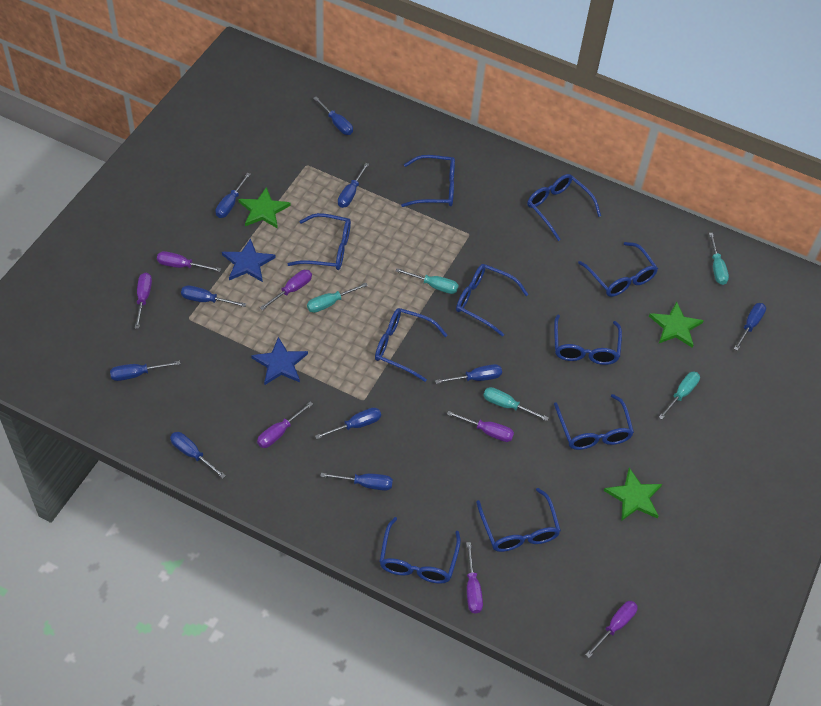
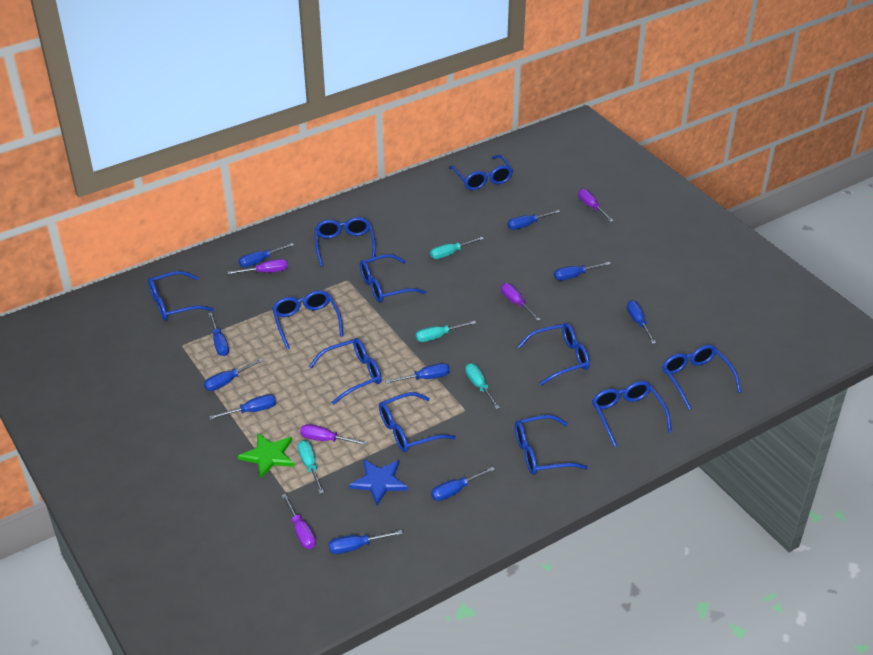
blue glasses: [288,213,351,270] [375,308,447,382] [379,517,461,584] [401,155,455,207] [456,264,529,337] [476,488,561,552] [527,174,601,241] [554,315,622,365] [554,394,634,450] [578,242,658,297] = 10 -> [148,271,214,321] [272,290,343,349] [309,338,381,405] [315,217,376,267] [360,254,426,302] [379,392,456,452] [449,155,513,190] [515,415,588,475] [517,323,590,386] [592,381,672,447] [662,345,741,410] = 11
blue star: [222,238,276,282] [251,337,308,385] = 2 -> [349,459,408,505] = 1
green star: [238,187,291,229] [604,468,662,521] [649,302,704,348] = 3 -> [238,433,295,478] = 1
purple screwdriver: [135,273,152,329] [157,251,221,272] [257,401,313,448] [260,270,312,310] [447,411,514,442] [466,542,483,614] [586,601,638,658] = 7 -> [227,259,288,274] [282,494,316,549] [300,424,367,445] [501,283,541,321] [578,189,613,222] = 5
turquoise screwdriver: [307,283,368,313] [396,268,459,294] [483,387,549,421] [659,372,700,419] [709,233,729,285] = 5 -> [298,440,324,494] [415,321,476,342] [430,237,484,259] [465,363,500,409] = 4

